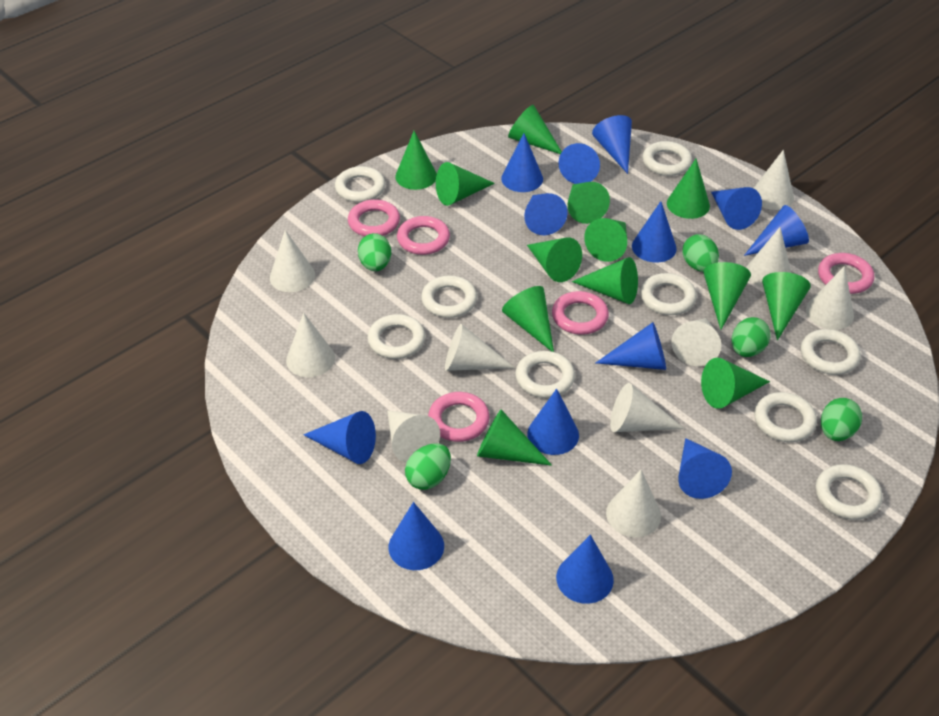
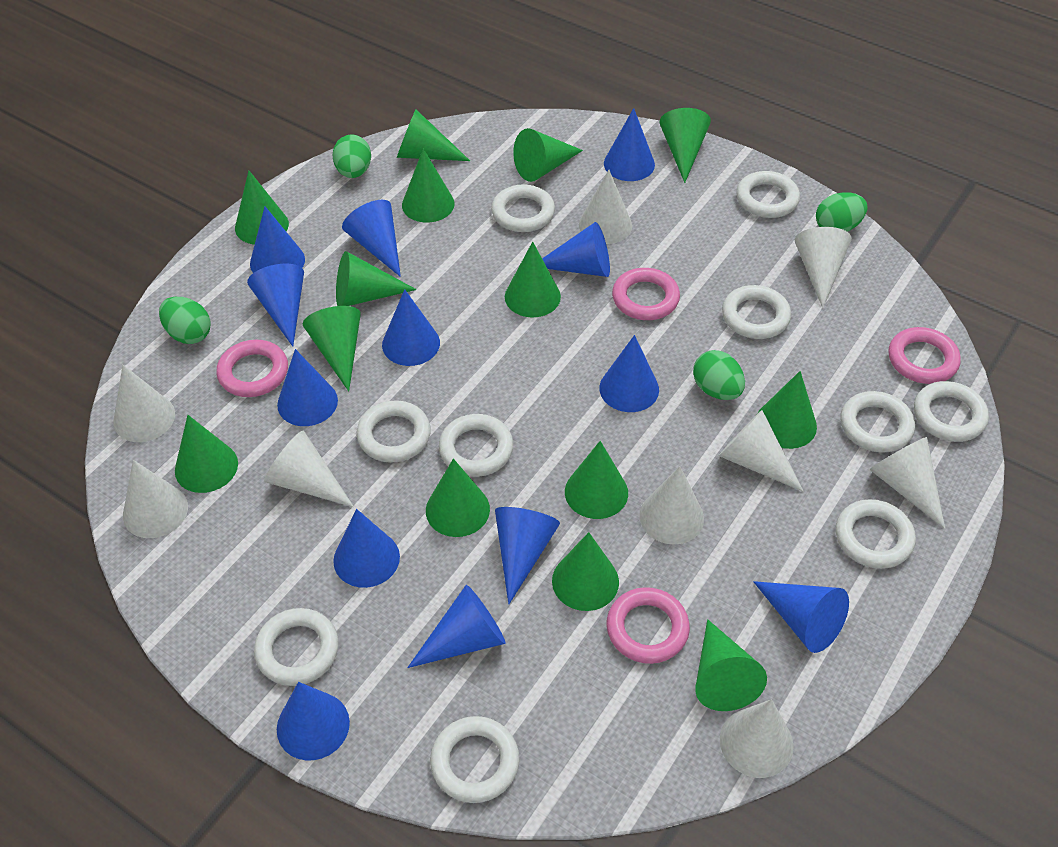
green cone: [395,131,437,190] [436,162,495,206] [477,410,552,466] [502,286,554,352] [508,105,562,154] [527,238,582,282] [568,182,610,224] [572,257,638,304] [584,218,627,262] [667,159,710,219] [701,358,770,409] [703,262,751,330] [762,272,811,340] = 13 -> [175,415,238,493] [235,170,289,245] [303,306,361,392] [336,251,417,306] [397,110,470,161] [402,148,454,223] [426,459,490,537] [505,242,561,318] [513,128,583,182] [552,532,619,611] [565,441,628,519] [659,108,711,183] [695,619,767,711] [757,371,817,449] = 14
green egg: [358,233,391,271] [405,444,451,490] [682,234,719,272] [732,317,771,357] [821,398,862,441] = 5 -> [159,297,211,344] [333,134,371,178] [693,350,745,400] [816,192,867,232] = 4
pink ring: [348,199,400,236] [397,216,450,255] [428,392,490,442] [552,291,609,335] [818,253,874,294] = 5 -> [216,340,288,397] [606,587,690,664] [612,268,680,320] [888,327,961,384] = 4
white cone: [270,230,315,292] [286,313,335,377] [387,410,440,463] [445,324,515,371] [606,470,661,537] [610,383,685,432] [672,318,721,366] [746,227,791,288] [754,150,794,210] [806,266,854,330] = 10 -> [113,365,175,442] [123,460,188,538] [264,431,354,507] [579,170,632,244] [639,466,704,545] [718,410,804,492] [720,699,794,778] [795,227,852,308] [870,437,945,529] = 9
white ring: [335,166,385,202] [368,314,425,359] [421,276,477,318] [516,351,575,398] [641,273,697,315] [642,141,692,176] [754,392,817,442] [801,329,861,375] [816,464,882,520] = 9 -> [254,608,339,686] [356,401,431,463] [430,716,520,803] [439,414,513,477] [491,184,555,232] [722,285,791,339] [736,171,800,218] [836,499,916,569] [841,391,915,453] [914,381,989,442] = 10

